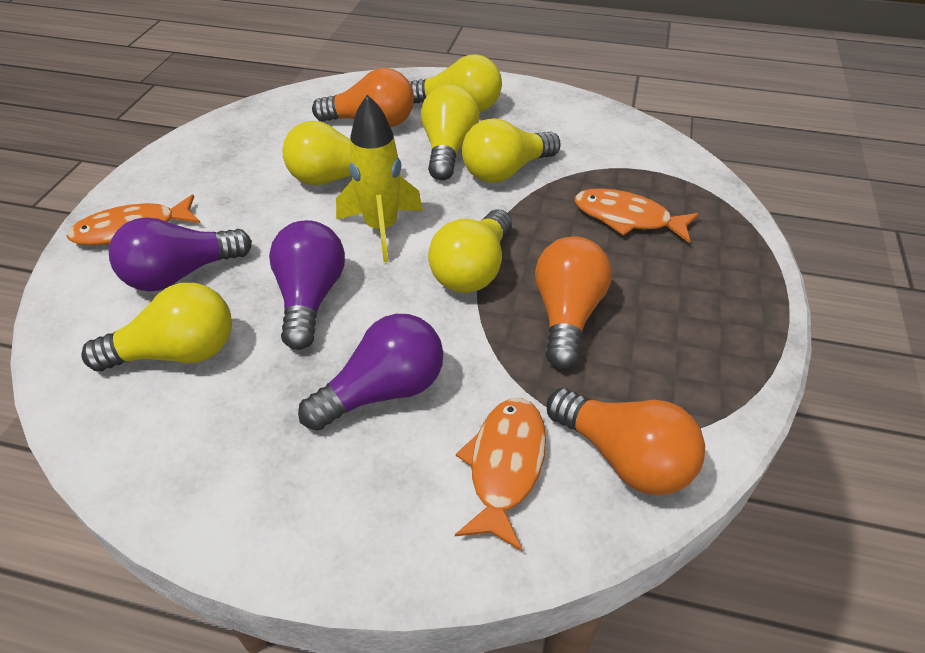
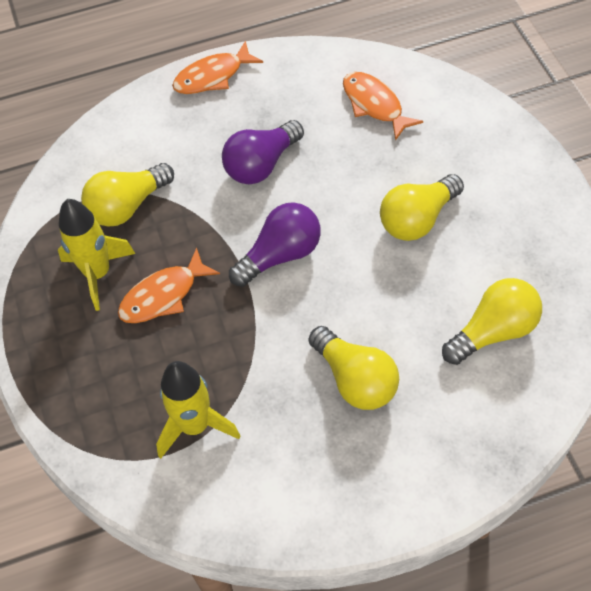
orange light bulb: [312,68,414,127] [535,236,611,369] [547,388,705,495] = 3 -> none = 0
purple light bulb: [109,217,252,292] [269,220,345,350] [298,314,443,431] = 3 -> [222,120,304,184] [229,202,321,287] = 2
yellow light bulb: [82,283,232,371] [282,121,399,185] [409,54,502,112] [421,84,480,180] [428,209,512,293] [462,118,561,183] = 6 -> [81,163,174,227] [309,326,399,410] [380,174,464,241] [442,278,542,365] = 4
yellow rocket: [336,94,423,262] = 1 -> [58,199,135,311] [156,361,241,459] = 2

